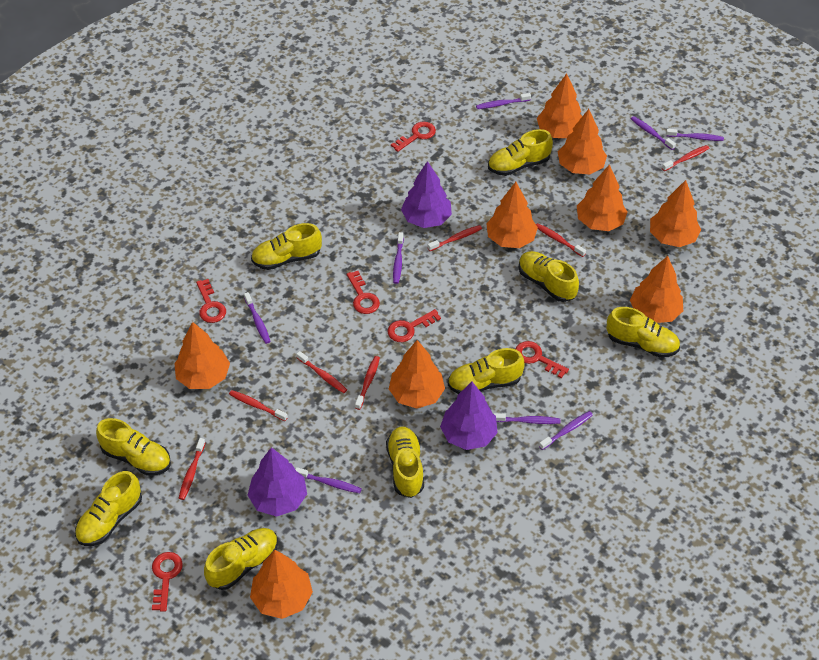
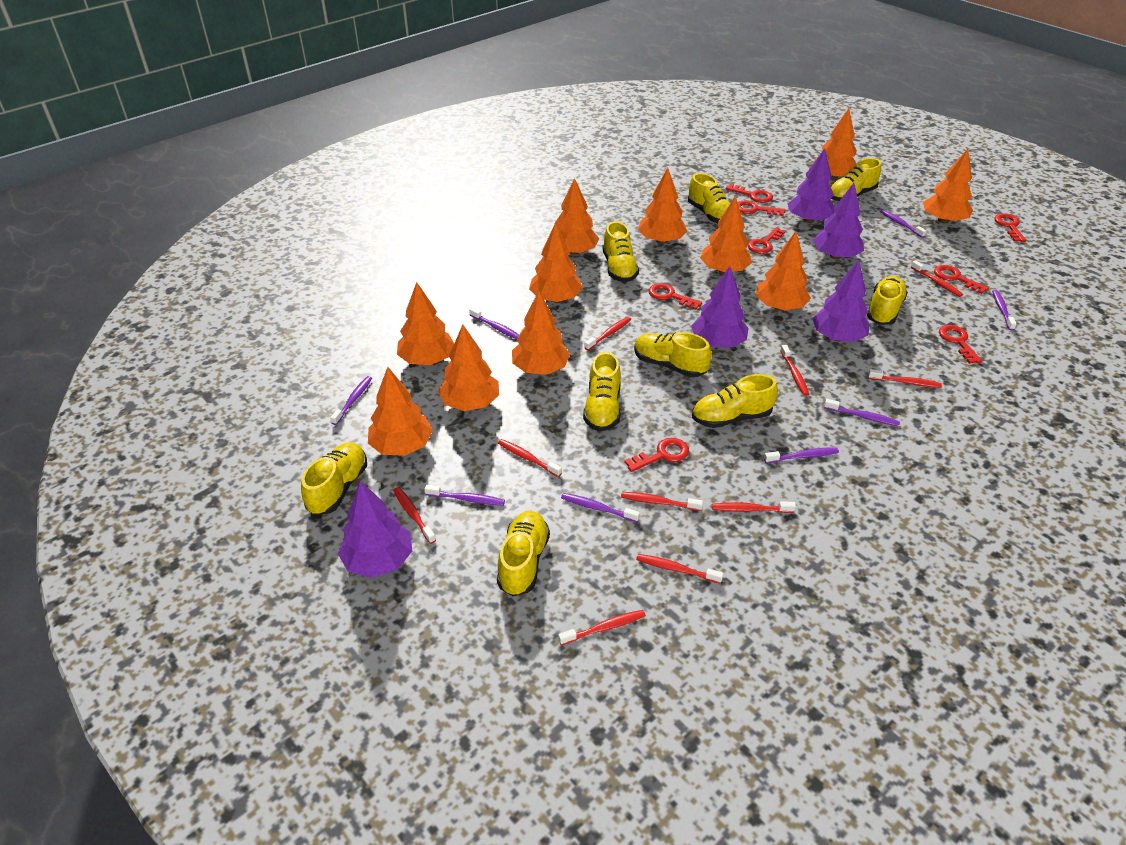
orange tree: [174,322,230,389] [250,550,313,619] [389,340,445,408] [486,182,538,248] [537,73,582,138] [558,109,607,175] [577,164,628,231] [630,256,683,323] [650,180,701,247] = 9 -> [368,367,433,456] [397,282,454,365] [438,325,499,411] [512,291,570,375] [529,223,583,302] [555,178,599,255] [638,168,687,244] [700,196,752,274] [756,231,811,311] [814,108,857,180] [923,149,973,224] = 11
purple tree: [248,447,307,517] [401,161,452,228] [440,382,498,450] = 3 -> [338,481,412,578] [691,266,749,348] [787,148,835,223] [812,260,870,342] [813,183,864,259] = 5
red key: [152,552,183,612] [196,279,226,323] [347,271,380,314] [387,309,441,342] [391,122,436,152] [516,341,569,378] = 6 -> [624,438,689,472] [648,283,702,310] [726,184,773,203] [738,200,785,216] [748,227,785,254] [934,265,989,294] [939,325,982,364] [994,213,1026,242] = 8
red toothbrush: [179,438,205,500] [229,390,288,421] [296,351,347,393] [355,356,380,410] [428,225,482,251] [536,223,586,257] [662,145,710,171] = 7 -> [393,487,436,544] [498,439,562,477] [558,610,646,645] [584,317,631,350] [621,492,703,511] [636,554,723,584] [712,501,796,513] [780,345,809,396] [868,369,942,388] [911,260,963,297] = 10

